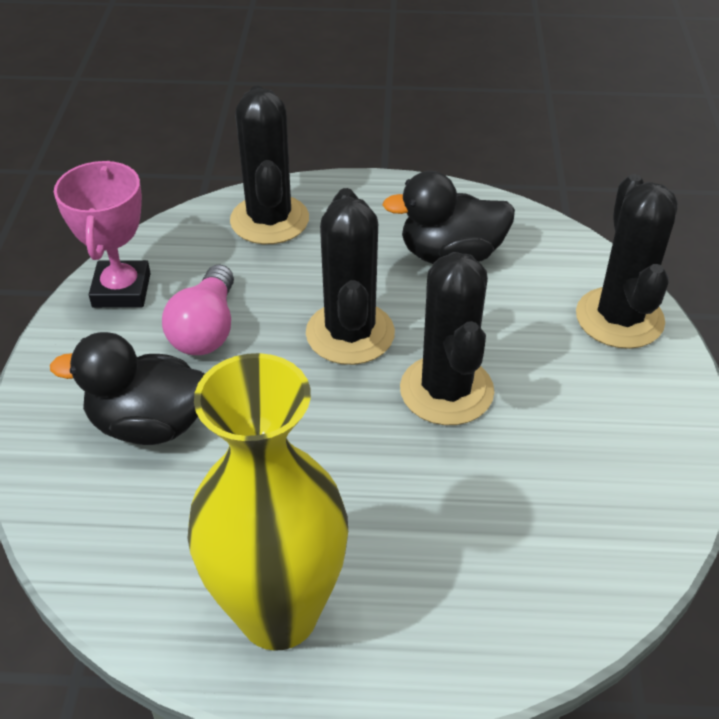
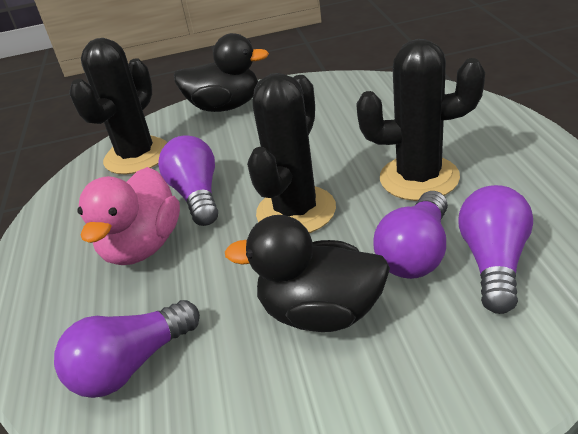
black cactus: [230,86,309,244] [306,188,395,365] [400,252,494,425] [576,174,678,349] = 4 -> [69,38,167,175] [247,73,336,233] [356,39,485,201] = 3
pink duck: none = 0 -> [77,167,180,265] = 1
pink light bulb: [162,265,234,355] = 1 -> none = 0
pink trophy: [54,161,151,308] = 1 -> none = 0
purple light bulb: none = 0 -> [54,300,200,398] [158,135,218,226] [373,191,448,279] [458,185,533,314] = 4
yellow vase: [187,353,348,651] = 1 -> none = 0

